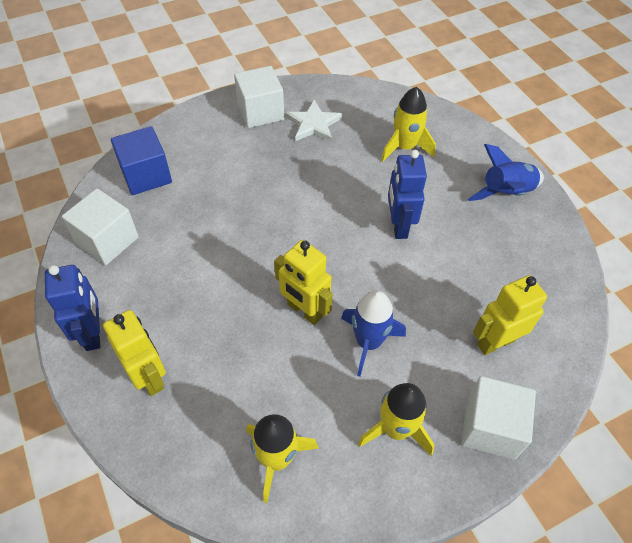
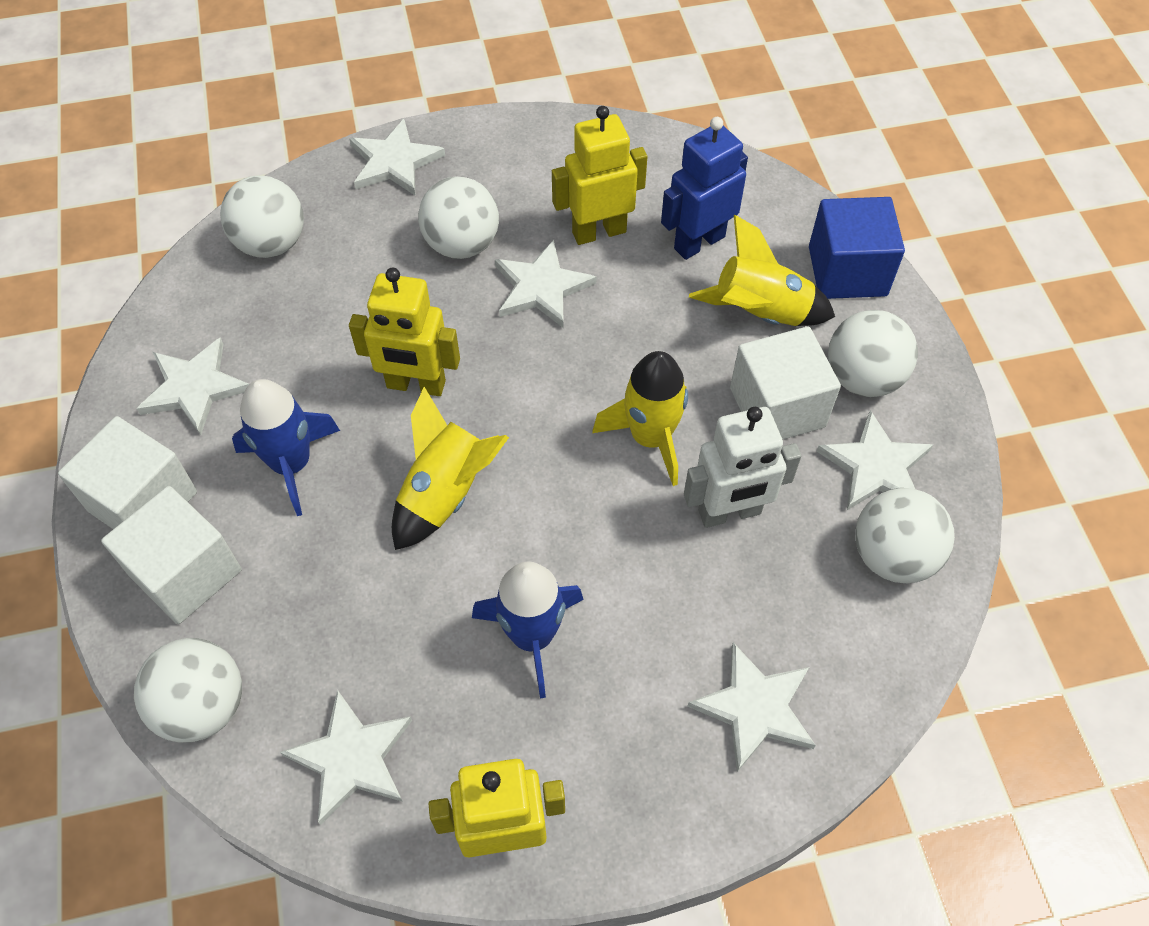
blue robot: [45,265,100,351] [388,150,427,239] = 2 -> [661,117,748,260] = 1
white ball: none = 0 -> [134,638,242,743] [220,175,304,258] [418,176,499,259] [828,310,918,397] [856,488,955,583] = 5
white robot: none = 0 -> [684,407,801,528] = 1
white star: [285,99,343,142] = 1 -> [136,337,249,435] [280,690,412,825] [349,119,445,195] [495,240,596,328] [687,642,816,772] [817,410,933,510] = 6

